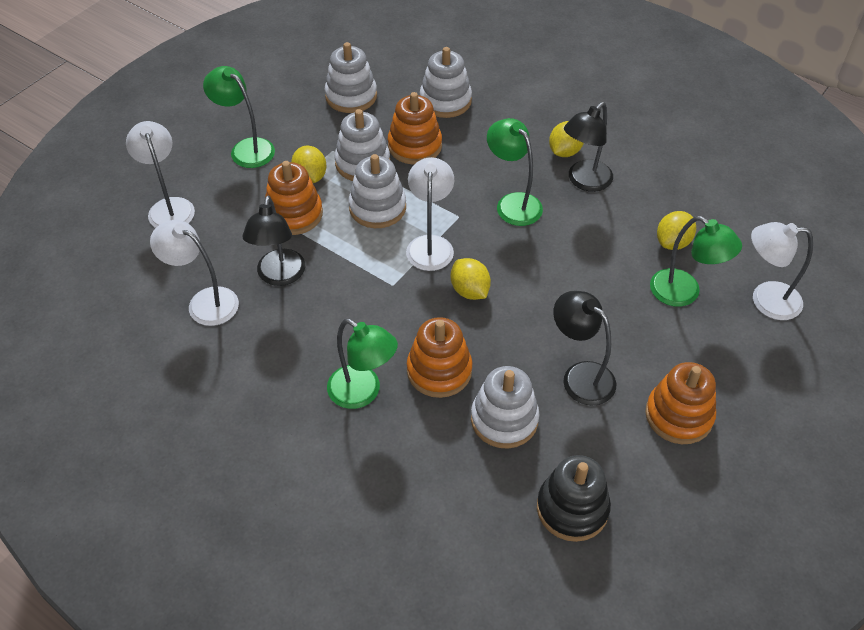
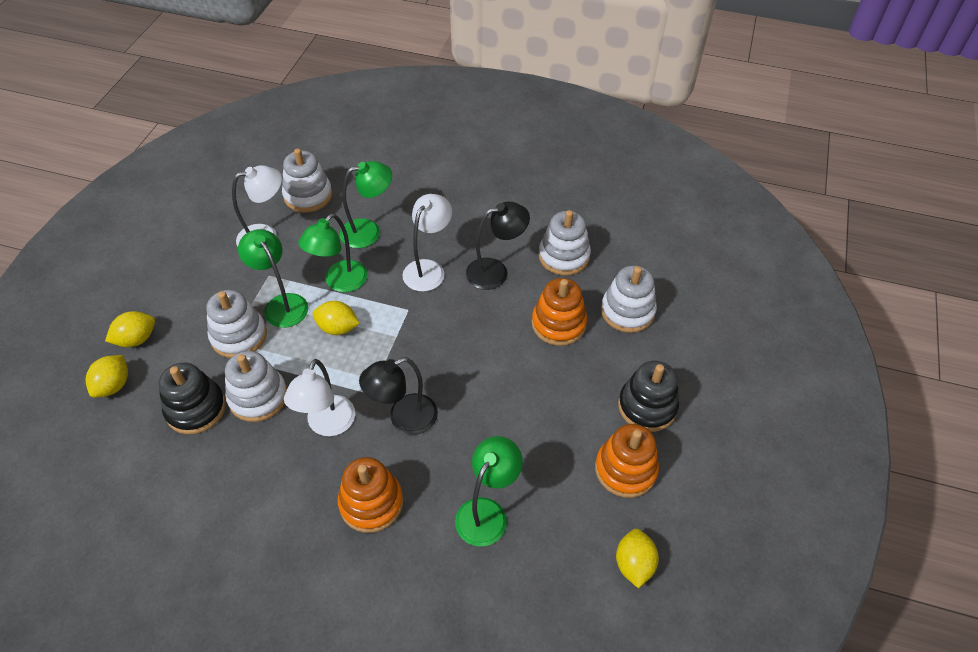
black lamp: [242,195,305,286] [553,291,616,406] [564,102,613,192] = 3 -> [359,357,438,435] [466,201,530,290] = 2
black stacking toy: [537,455,611,542] = 1 -> [158,363,226,434] [618,361,679,432] = 2
orange stacking toy: [265,161,323,235] [388,92,442,165] [407,317,473,398] [645,362,716,444] = 4 -> [338,457,403,533] [532,278,587,346] [595,424,659,498] = 3
white lamp: [126,121,195,228] [150,220,239,326] [406,157,454,271] [751,222,813,320] = 4 -> [232,165,282,246] [284,359,355,436] [402,194,452,292] = 3

